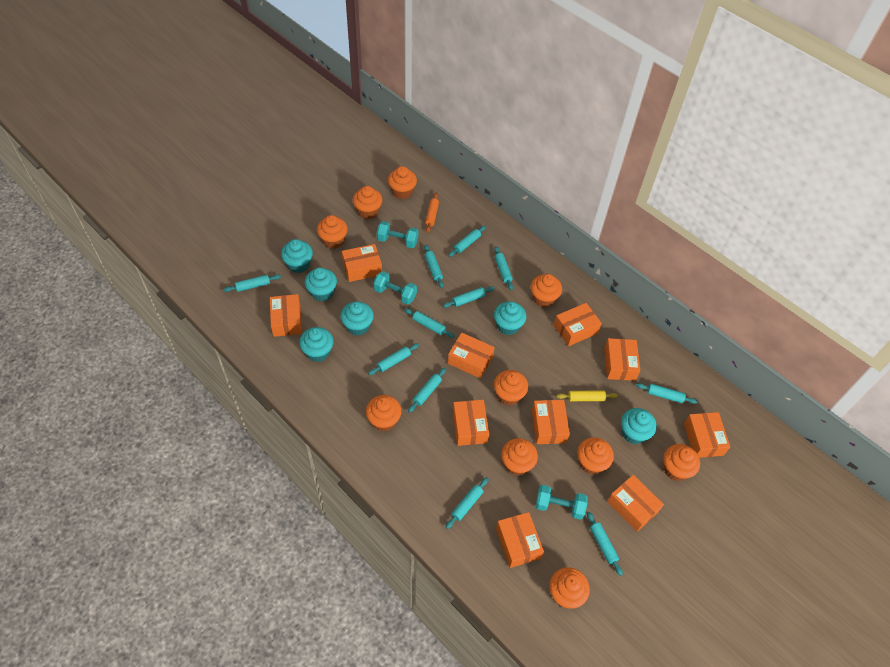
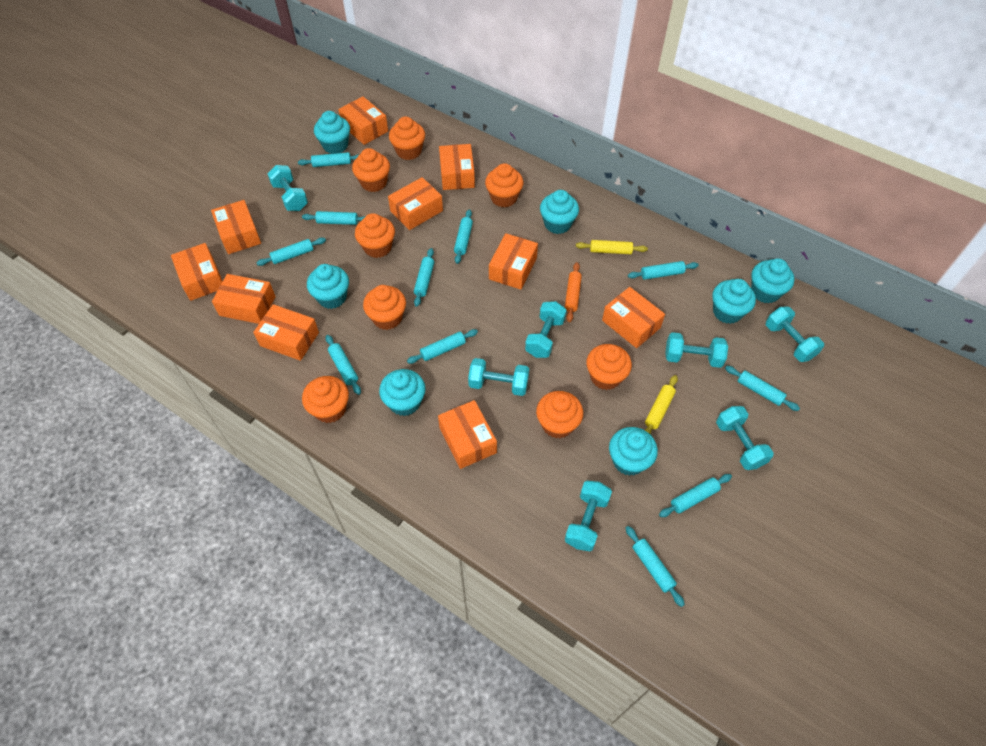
orange cupcake: [317,215,348,249] [353,186,382,219] [366,395,402,431] [388,166,417,199] [494,370,528,406] [501,438,538,476] [530,274,562,307] [549,567,590,608] [577,437,614,475] [663,444,700,481] = 10 -> [302,376,349,423] [352,148,390,192] [355,213,395,258] [363,285,406,330] [389,116,425,160] [485,163,523,208] [536,391,583,438] [586,344,632,390] = 8
turquoise cupcake: [281,239,313,273] [299,327,334,362] [305,267,337,301] [340,302,374,335] [494,301,527,335] [621,408,657,444] = 6 -> [307,264,349,309] [314,111,350,154] [379,369,426,416] [540,190,579,234] [609,427,658,476] [712,279,756,324] [751,258,795,304] = 7
turquoise dumbbell: [373,271,417,305] [377,221,419,248] [536,485,588,520] = 3 -> [267,165,308,211] [468,358,529,396] [525,301,567,358] [565,481,612,551] [665,332,728,368] [716,406,774,470] [766,306,824,362] = 7
yellow rolling pin: [556,390,618,401] = 1 -> [576,240,648,254] [645,375,678,435] = 2

